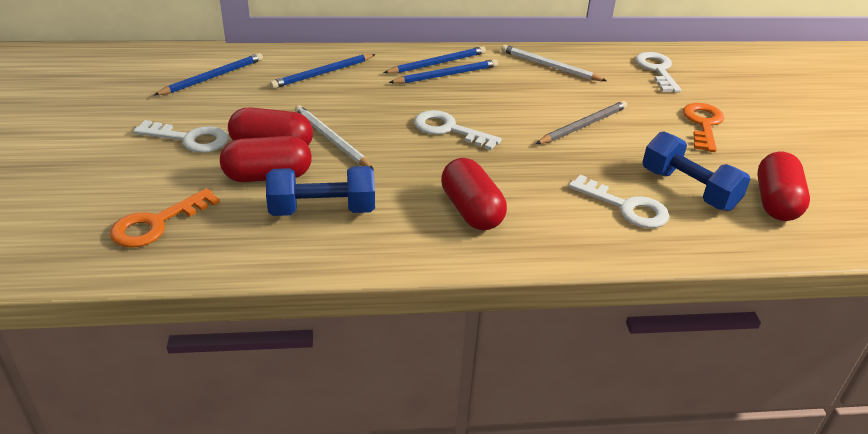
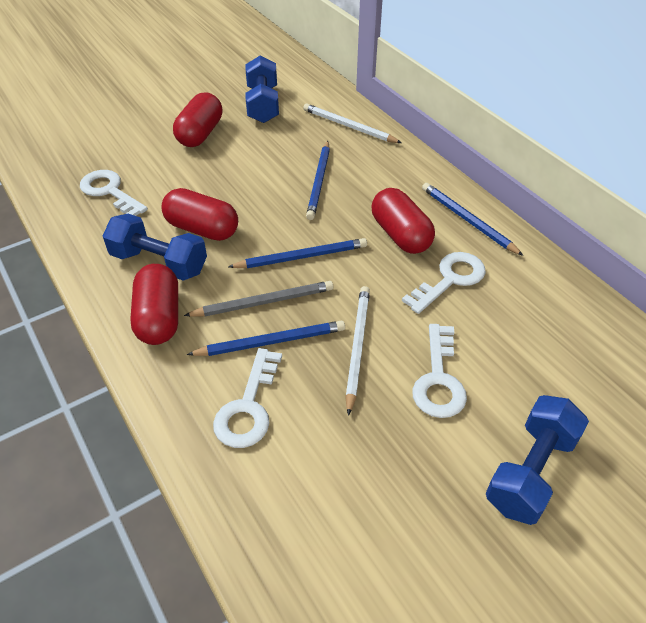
blue dumbbell: [266,166,375,216] [642,131,750,211] = 2 -> [103,214,207,281] [246,56,279,123] [486,395,589,525] = 3
orange key: [110,188,220,248] [683,103,724,152] = 2 -> none = 0

